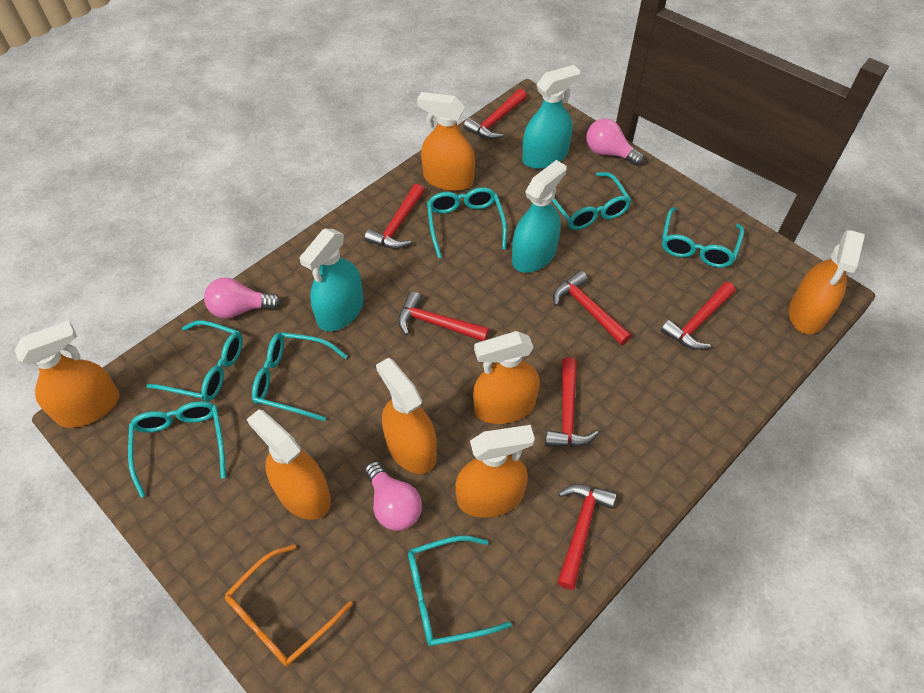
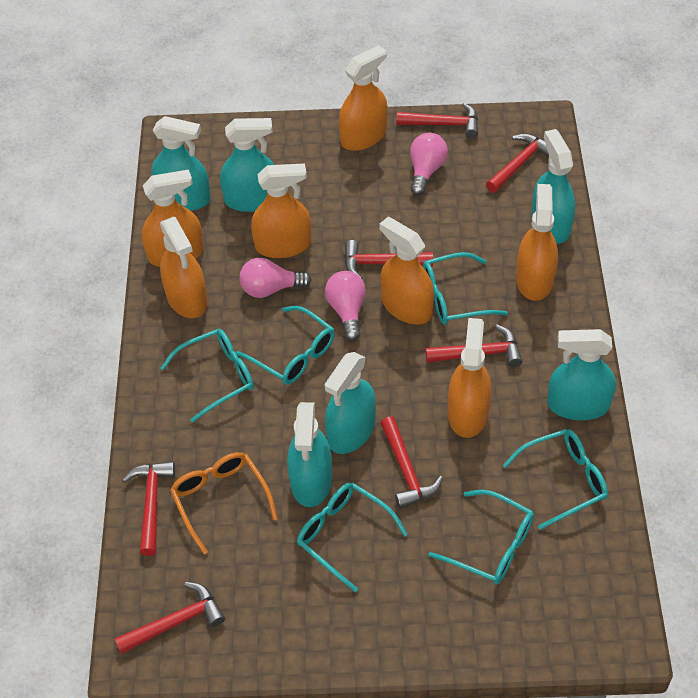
turquoise glasses: [128,401,226,498] [146,320,243,401] [252,332,348,421] [408,535,512,646] [427,187,507,258] [552,172,632,230] [662,207,744,268] = 7 -> [160,329,254,423] [236,306,335,385] [297,483,408,592] [423,252,508,325] [428,490,534,584] [503,429,608,530] = 6
turquoise spray bottle: [299,228,364,332] [512,160,567,273] [522,65,580,169] = 3 -> [151,116,211,211] [220,118,274,212] [287,402,332,507] [324,352,376,454] [531,129,575,244] [547,329,616,420] = 6

